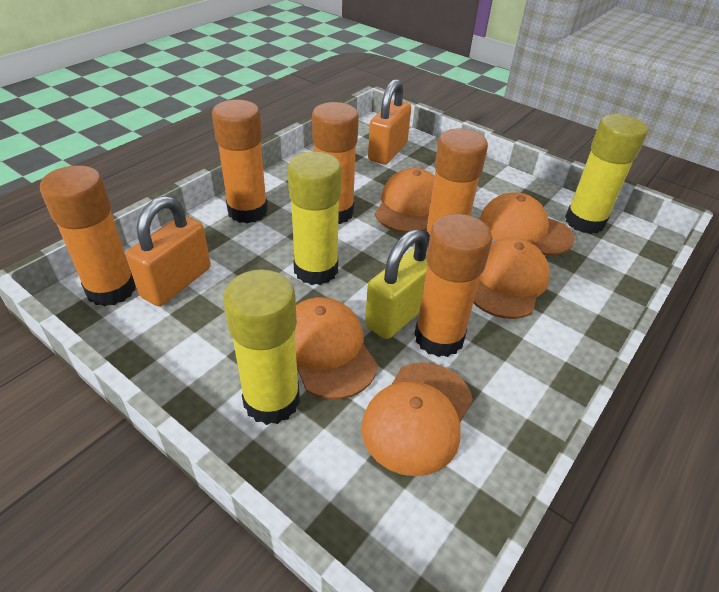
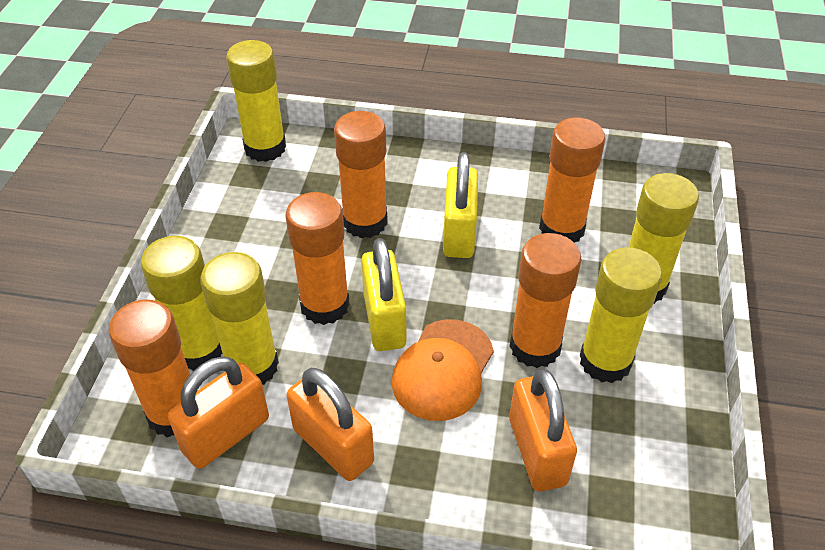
orange cap: [295,297,378,399] [361,362,473,476] [375,168,435,233] [473,238,550,319] [480,192,575,256] = 5 -> [392,319,494,421] = 1
orange padlock: [126,196,211,306] [368,79,411,165] = 2 -> [168,357,269,469] [287,368,374,481] [509,369,577,491] = 3
yellow glue stick: [223,269,300,425] [287,151,341,285] [565,114,648,234] = 3 -> [141,236,222,371] [200,252,279,385] [226,40,286,162] [580,247,662,383] [628,173,699,304] = 5
yellow padlock: [365,229,428,339] = 1 -> [361,238,407,351] [443,152,478,258] = 2

